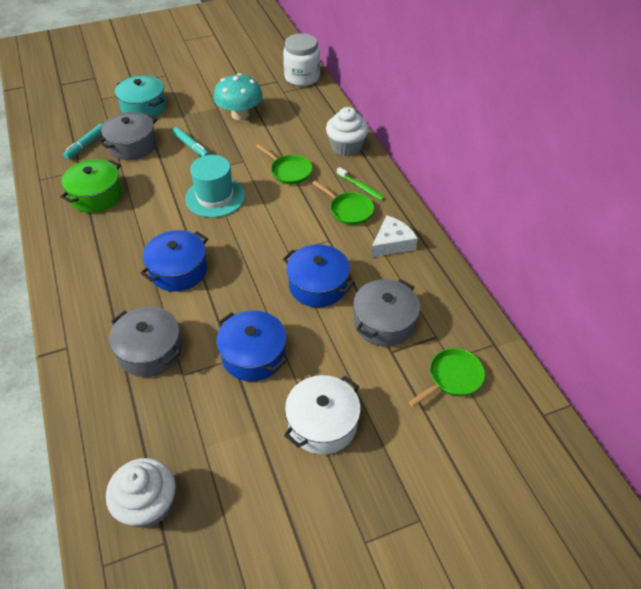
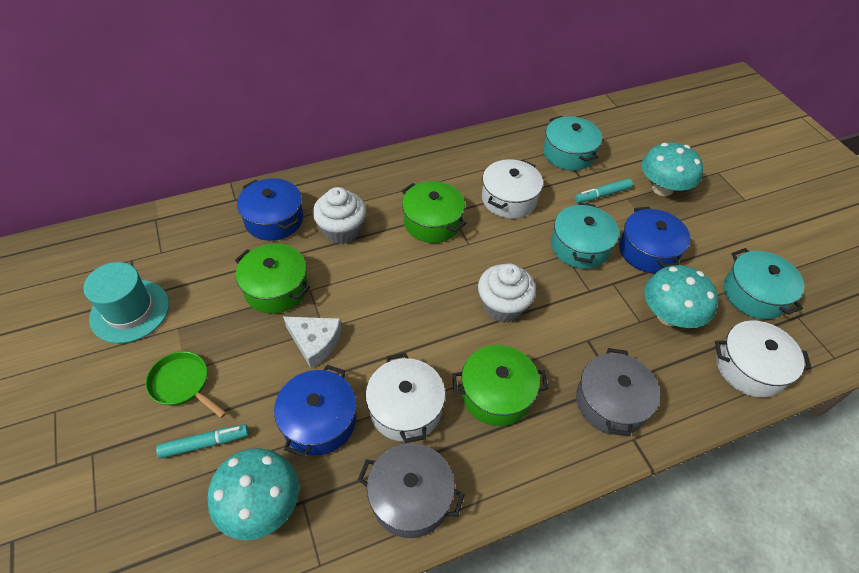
green pan: [256,144,312,184] [312,180,374,225] [409,348,485,407] = 3 -> [145,351,227,418] = 1
green pot: [60,159,123,213] = 1 -> [235,244,310,314] [402,181,467,243] [452,345,548,426] = 3
green toothbrush: [337,167,385,201] = 1 -> none = 0
grey pot: [99,112,157,160] [109,307,182,377] [353,279,420,347] = 3 -> [358,443,465,538] [576,348,660,436] = 2
turquoise mushroom: [214,73,263,120] = 1 -> [207,448,299,540] [642,142,703,196] [644,265,718,328] = 3
turquoise pot: [115,75,166,117] = 1 -> [543,116,602,171] [551,203,619,269] [724,248,804,319] = 3
white jar: [283,33,320,86] = 1 -> none = 0
white pot: [284,375,361,455] = 1 -> [365,353,445,443] [482,159,543,219] [715,320,811,398] = 3

